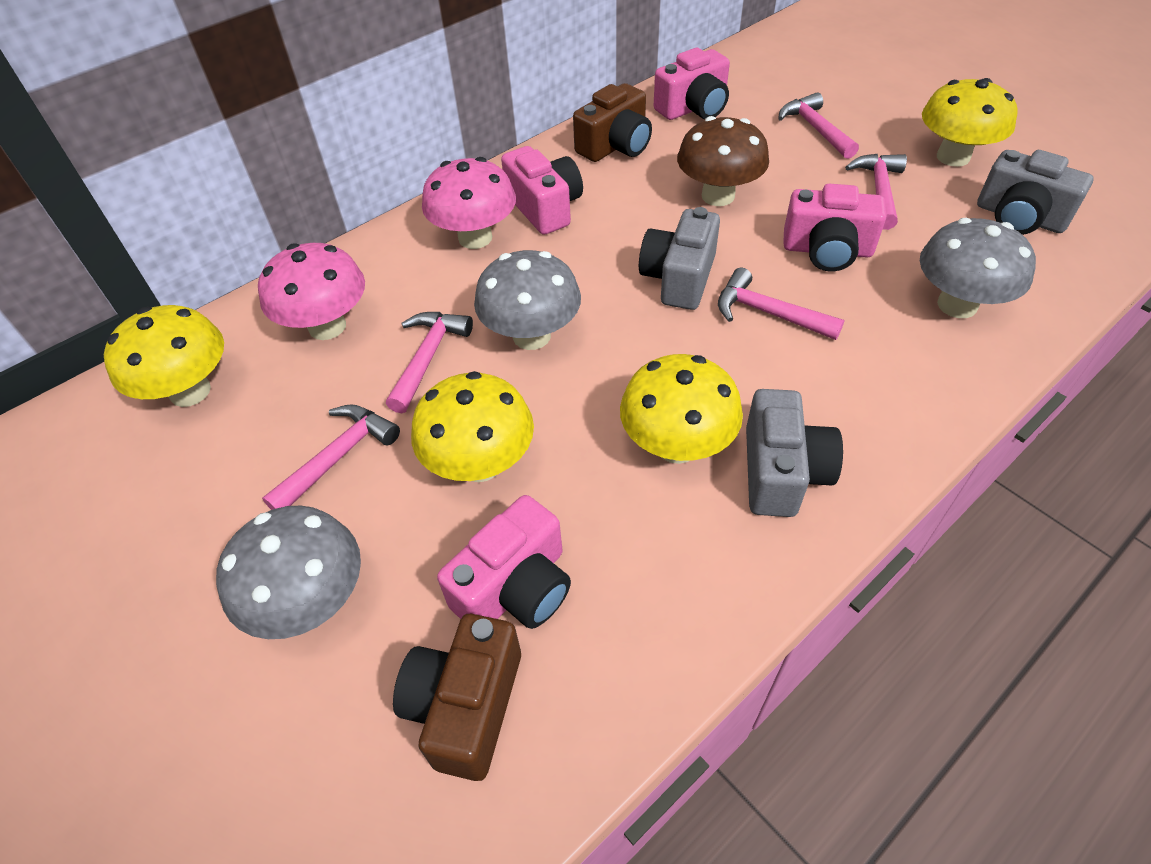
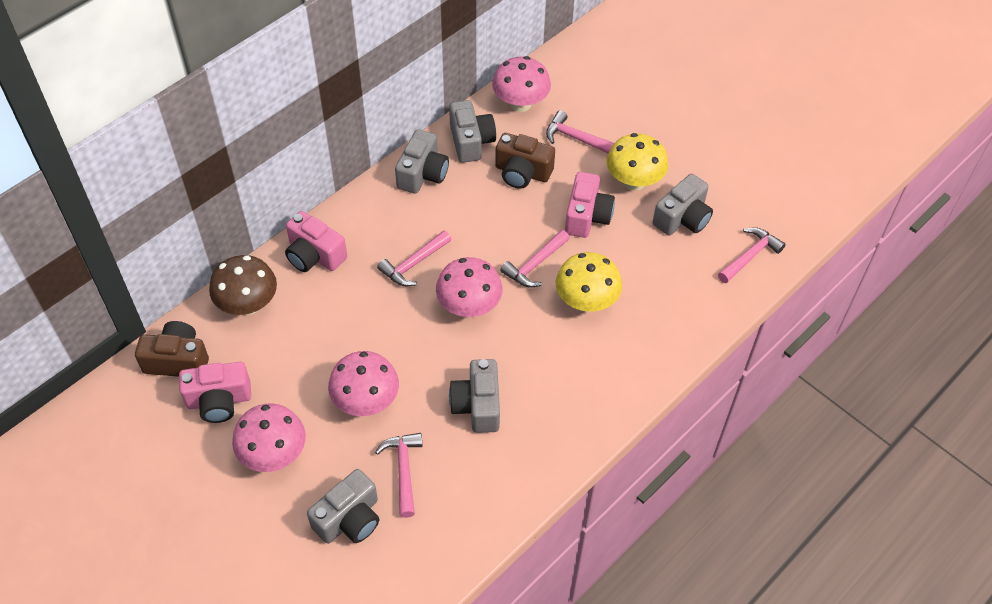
grey camera: [639,207,720,310] [746,389,843,517] [977,150,1094,235] = 3 -> [307,469,379,544] [395,130,449,194] [449,100,496,163] [449,359,500,433] [653,174,713,236] = 5
grey mushroom: [216,505,361,639] [474,250,581,350] [920,218,1036,318] = 3 -> none = 0
pink camera: [437,495,571,629] [501,146,583,235] [654,48,730,120] [783,184,886,271] = 4 -> [179,362,251,423] [285,211,347,272] [565,172,615,238] = 3
pink mushroom: [258,243,365,340] [422,157,516,249] = 2 -> [232,403,306,472] [328,351,399,416] [436,257,503,317] [492,56,551,112] = 4
yellow mushroom: [104,305,224,407] [411,371,534,482] [620,354,743,464] [922,78,1018,167] = 4 -> [556,252,622,312] [607,133,668,191] = 2

